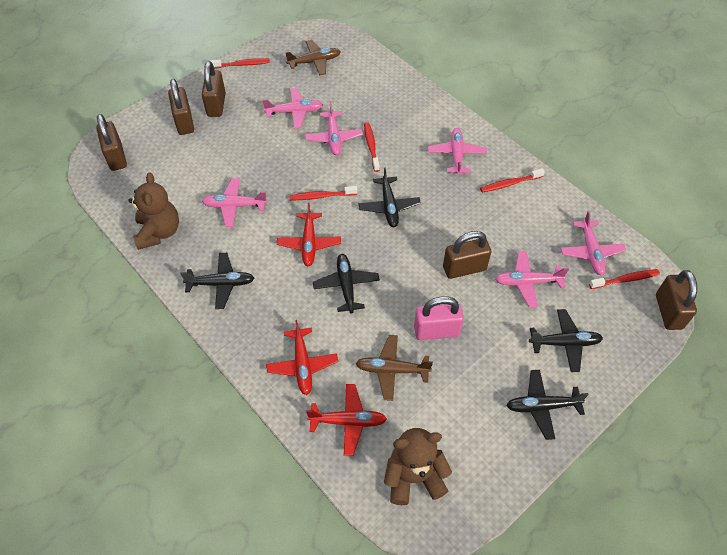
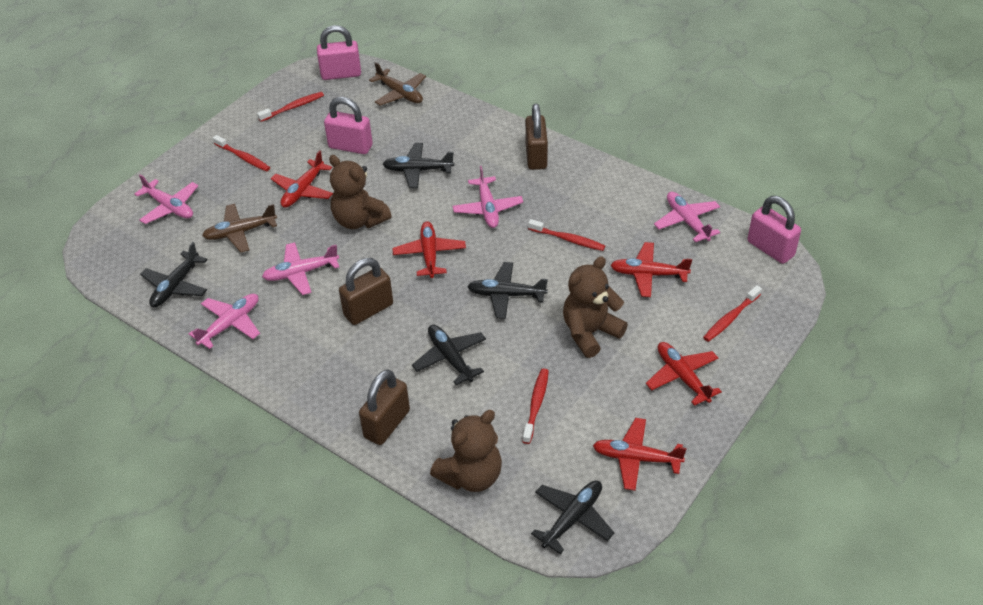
brown padlock: [96,114,127,171] [168,79,194,135] [202,61,226,117] [443,231,491,279] [656,270,697,330] = 5 -> [339,258,393,325] [359,369,410,445] [525,104,548,170] = 3
brown teddy bear: [128,173,179,250] [384,428,452,505] = 2 -> [329,155,392,229] [430,410,502,492] [563,257,628,358] = 3
pink padlock: [414,296,464,340] = 1 -> [317,25,361,80] [324,97,373,154] [748,196,801,264] = 3
pink plane: [202,178,267,227] [262,88,323,128] [305,101,363,155] [428,128,487,175] [495,251,569,308] [561,211,626,275] = 6 -> [134,174,198,224] [189,294,260,349] [262,242,339,295] [453,166,523,228] [654,192,720,242] = 5
red plane: [266,320,338,395] [277,203,341,266] [306,384,387,456] = 3 -> [271,150,333,208] [392,221,466,278] [593,418,687,491] [610,242,692,297] [646,342,722,406] = 5

